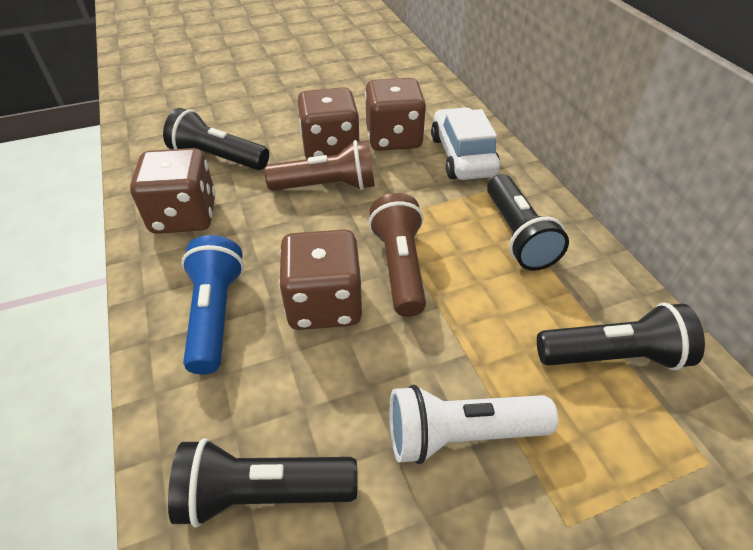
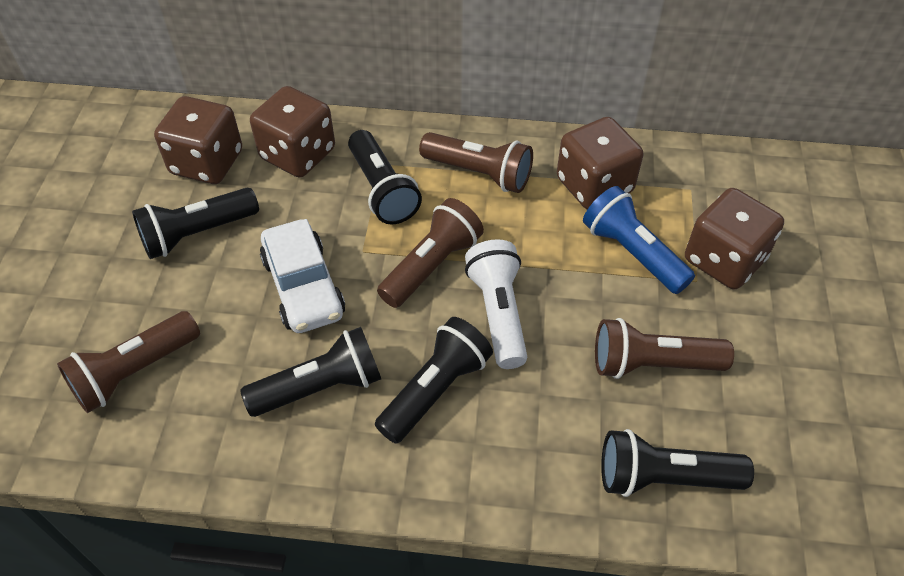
black flashlight: [163,108,269,170] [168,438,358,528] [487,174,569,271] [537,303,705,370] = 4 -> [132,188,259,259] [240,327,381,417] [348,130,422,224] [375,317,493,444] [601,429,754,497] = 5
brown flashlight: [264,140,375,191] [368,193,426,317] = 2 -> [57,311,200,413] [377,198,484,308] [419,132,533,193] [595,318,734,379] = 4

